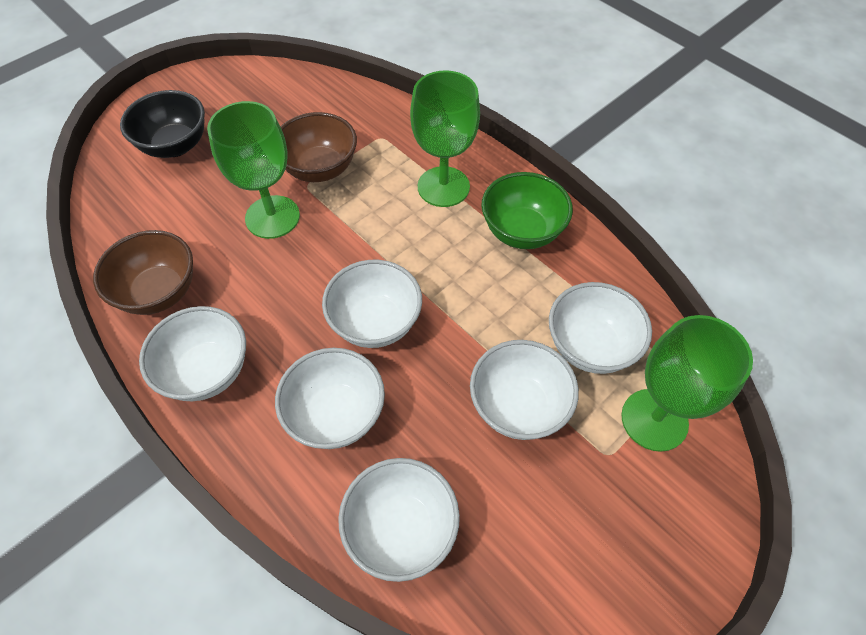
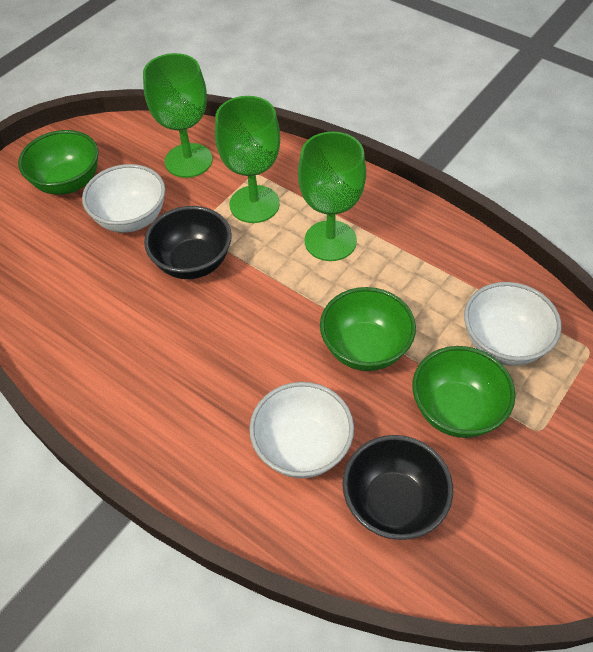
black bowl: [120,90,205,158] = 1 -> [144,206,232,279] [342,435,453,540] = 2
brown bowl: [93,230,193,315] [281,112,357,182] = 2 -> none = 0
green bowl: [481,172,573,249] = 1 -> [18,130,99,195] [320,287,416,371] [412,346,515,438] = 3
white bowl: [139,306,246,401] [275,348,385,449] [322,260,422,348] [338,458,460,582] [470,340,579,440] [549,282,652,374] = 6 -> [82,164,165,233] [249,382,354,478] [464,282,562,366] = 3

